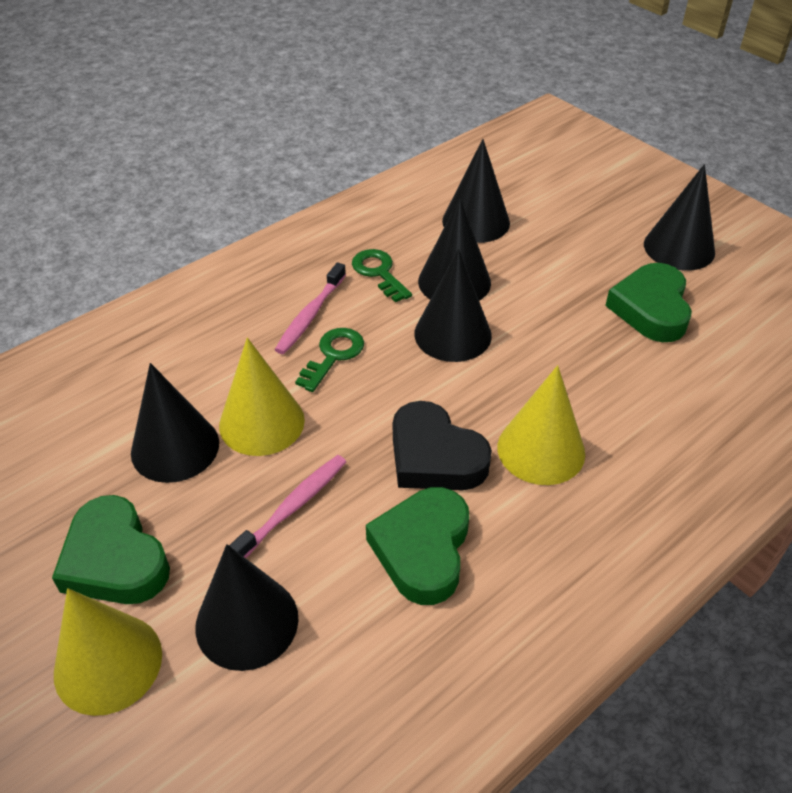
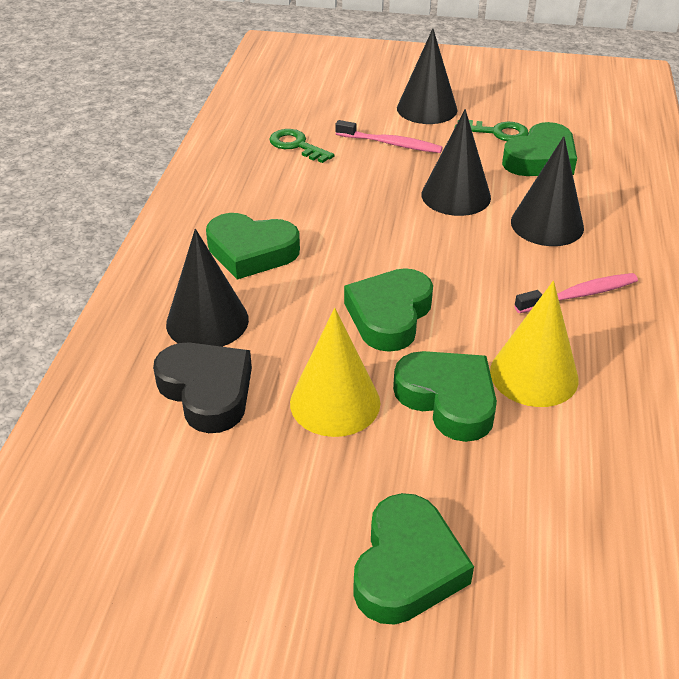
black cone: [131,363,219,483] [195,544,298,671] [414,249,492,362] [418,198,491,301] [442,139,510,243] [644,164,715,271] = 6 -> [166,229,249,347] [397,28,457,124] [422,109,491,216] [511,136,584,246] = 4
green heart: [52,495,170,604] [366,487,469,605] [605,263,692,342] = 3 -> [206,213,300,280] [344,268,433,352] [353,493,474,625] [393,351,497,442] [502,122,577,176] = 5
yellow cone: [54,588,162,716] [219,338,305,456] [497,365,585,485] = 3 -> [290,308,380,437] [490,281,578,407] = 2

